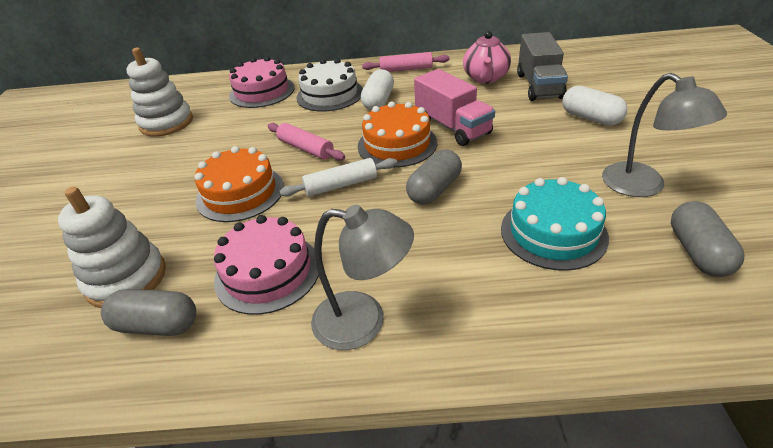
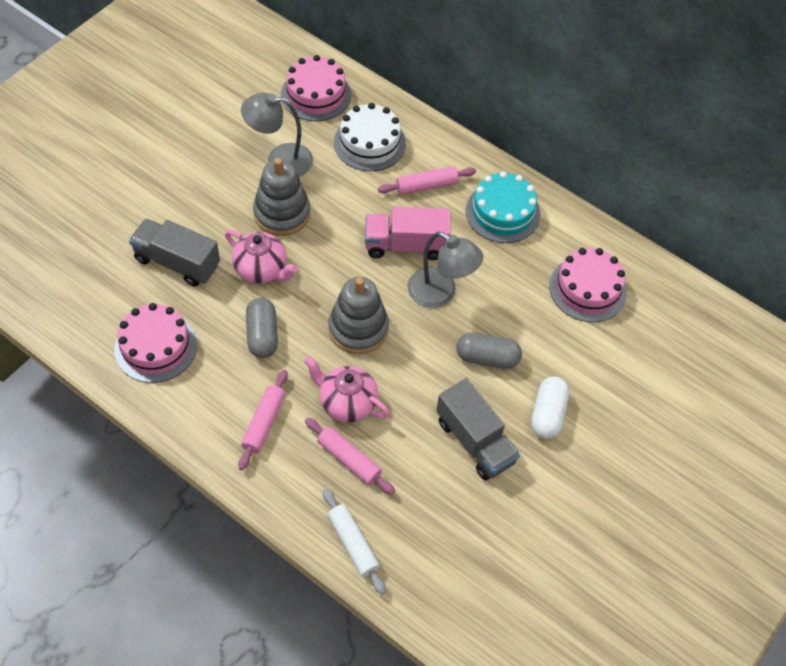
grey capsule: [101,289,196,336] [406,150,462,205] [671,201,744,277] = 3 -> [246,298,278,358] [456,333,522,369] = 2
grey stacking toy: none = 0 -> [253,158,310,236] [328,277,389,354] = 2
grey truck: [517,32,568,101] = 1 -> [129,218,220,287] [436,378,520,480] = 2
orange cake: [195,146,284,222] [358,101,437,168] = 2 -> none = 0
pink cake: [214,215,319,315] [229,57,295,108] = 2 -> [114,303,197,383] [281,55,351,121] [549,248,627,322] = 3
pink rolling pin: [268,123,345,161] [362,52,450,72] = 2 -> [238,370,288,470] [305,418,395,495] [378,166,476,195] = 3
pink teapot: [463,31,511,84] = 1 -> [225,230,297,284] [304,356,390,422] = 2
white capsule: [361,69,394,110] [562,86,627,126] = 2 -> [531,376,569,439] = 1
white stacking toy: [58,187,166,308] [126,48,193,137] = 2 -> none = 0

